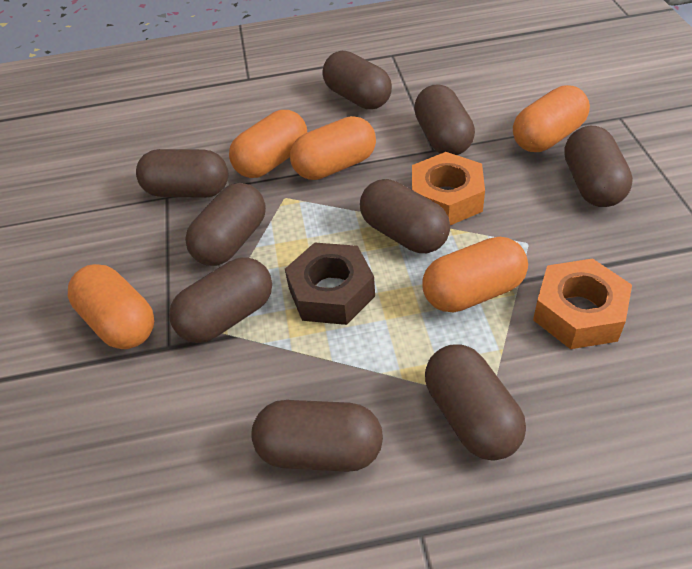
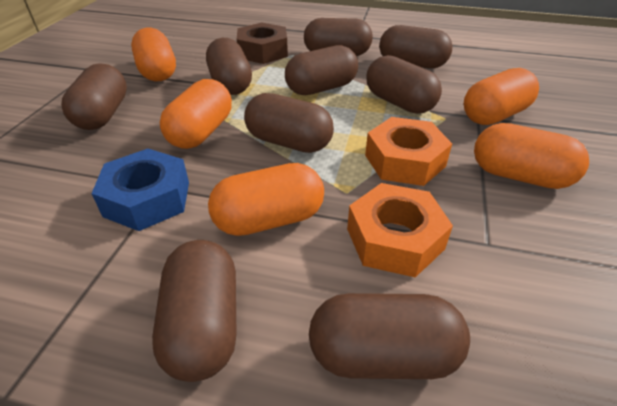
blue nut: none = 0 -> [91,149,189,231] = 1

